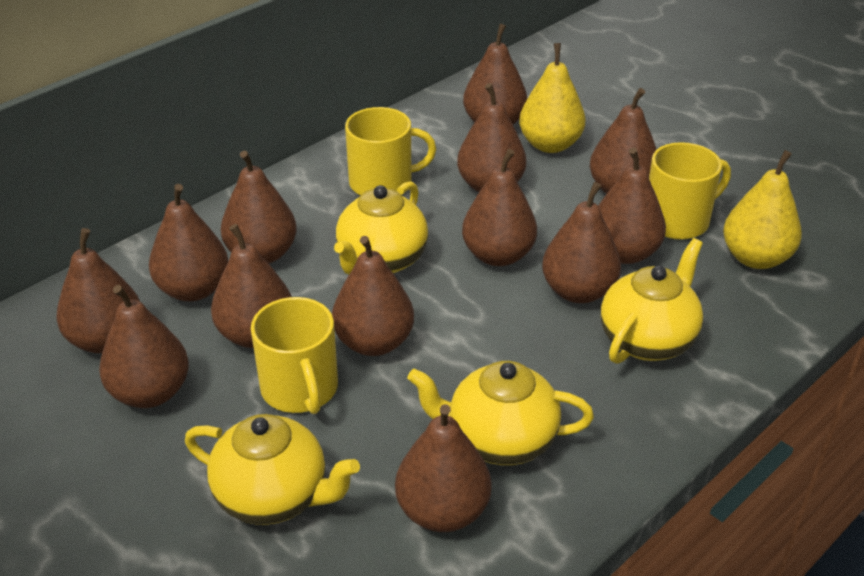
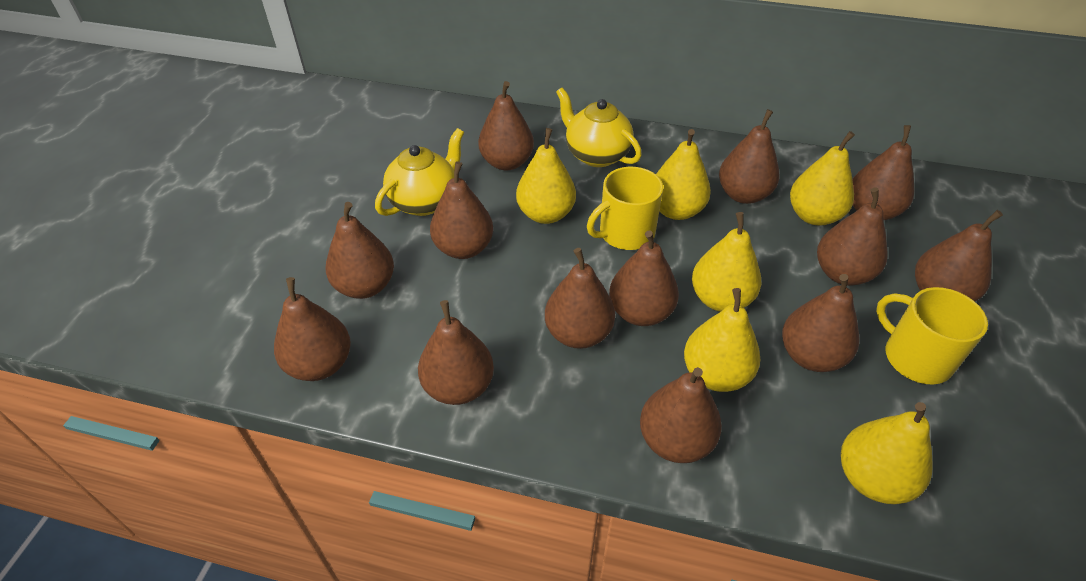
yellow mug: [251,297,338,414] [345,107,436,195] [649,142,731,240] = 3 -> [587,167,663,250] [876,287,988,385] = 2
yellow pear: [519,43,585,153] [723,150,802,269] = 2 -> [516,128,576,224] [656,129,711,220] [684,288,760,392] [692,212,761,312] [790,131,855,226] [841,402,933,504] = 6
yellow teapot: [185,414,360,525] [334,181,428,275] [407,361,594,465] [601,238,703,364] = 4 -> [375,128,464,216] [556,87,642,167] = 2

